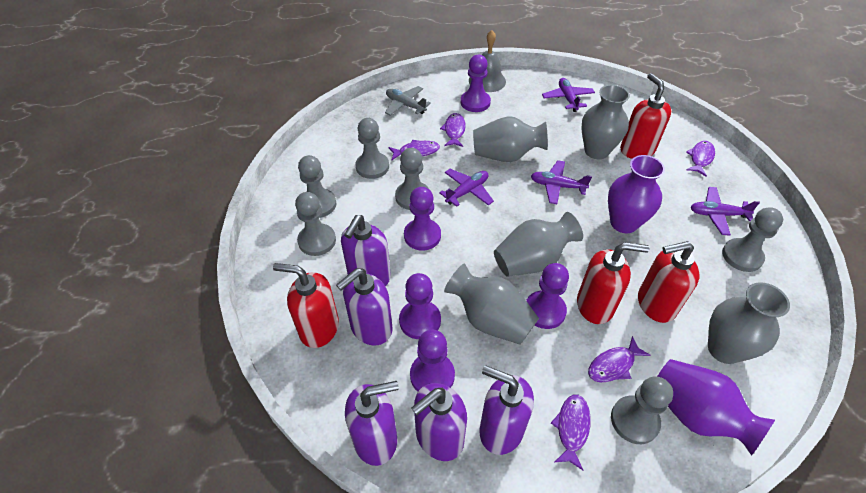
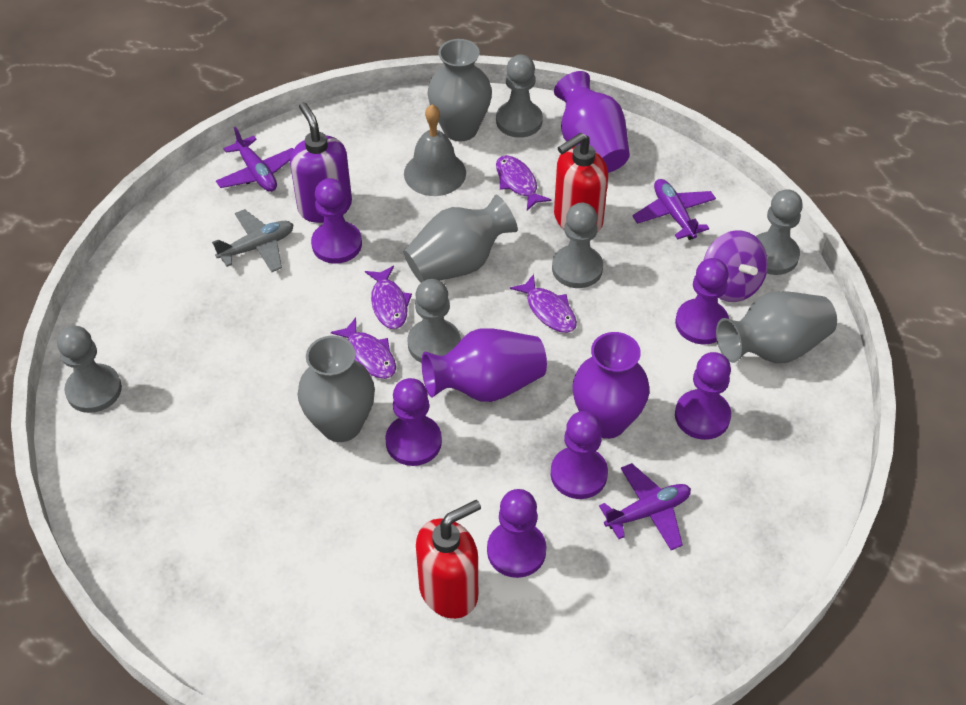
grey pawn: [295,192,336,256] [298,155,336,218] [355,118,389,179] [395,148,429,210] [611,376,673,444] [722,207,783,272] = 6 -> [57,326,122,413] [407,279,461,363] [496,54,543,138] [552,203,603,288] [756,189,803,275] = 5
grey vase: [444,264,539,345] [473,116,548,162] [494,212,583,277] [581,85,630,159] [708,282,790,364] = 5 -> [298,336,375,442] [404,195,518,283] [427,39,492,141] [716,291,837,363] = 4
purple fish: [388,140,440,160] [440,113,466,147] [551,394,591,470] [588,336,651,383] [686,141,715,176] = 5 -> [331,317,396,379] [365,266,412,329] [496,155,551,210] [510,274,577,333] = 4
purple pawn: [399,273,441,339] [404,187,441,250] [410,330,455,392] [461,55,491,112] [526,263,569,329] = 5 -> [311,178,362,264] [385,378,442,466] [487,489,547,578] [551,411,608,499] [675,258,729,344] [675,352,731,440] = 6
purple plane: [439,169,494,207] [531,160,592,204] [542,78,595,112] [691,187,760,236] = 4 -> [216,127,294,192] [599,463,691,550] [632,179,716,240] = 3
purple soap dispenser: [336,268,392,346] [341,215,391,286] [345,381,399,466] [411,383,467,461] [480,365,534,455] = 5 -> [290,102,352,223] = 1
purple spinning top: none = 0 -> [703,230,768,302] = 1
purple vase: [608,155,665,233] [657,359,775,456] = 2 -> [422,328,547,402] [554,71,630,173] [573,332,649,439] = 3
red soap dispenser: [273,263,339,348] [577,242,650,324] [620,73,671,159] [638,241,699,323] = 4 -> [416,500,481,619] [554,133,608,233] = 2

